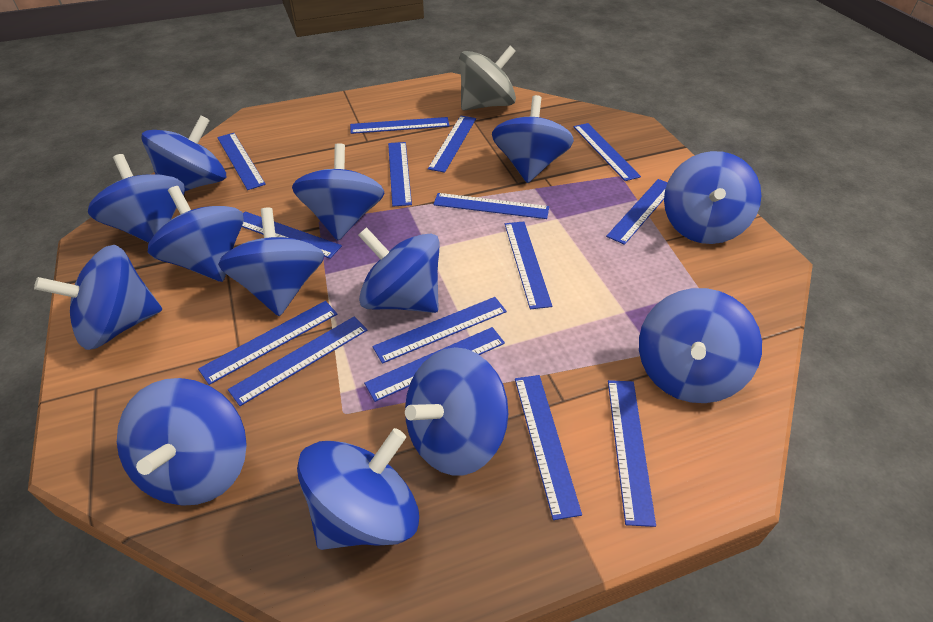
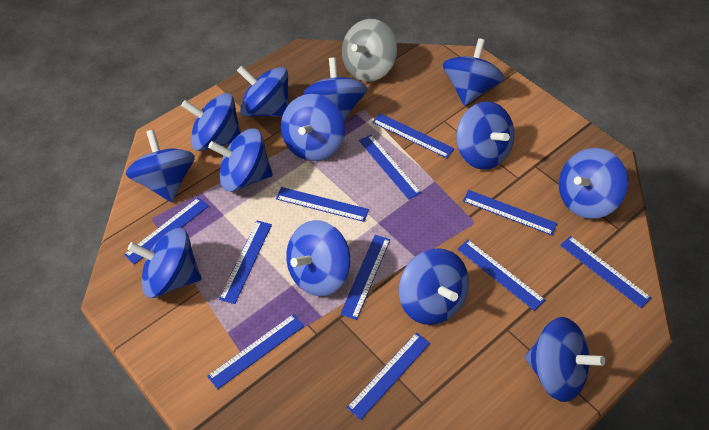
blue ruler: [198,301,338,385] [217,133,266,190] [228,317,367,406] [242,211,342,259] [350,117,450,134] [364,327,505,402] [372,297,507,364] [388,142,412,207] [428,116,476,173] [433,193,549,219] [505,221,552,309] [515,375,582,520] [573,123,641,181] [606,179,668,245] [608,380,656,527] = 15 -> [124,197,209,265] [207,314,304,390] [219,220,272,304] [276,187,369,222] [340,235,390,320] [347,332,430,420] [359,135,421,200] [372,113,454,158] [457,240,545,311] [463,190,557,235] [560,236,652,308] = 11

